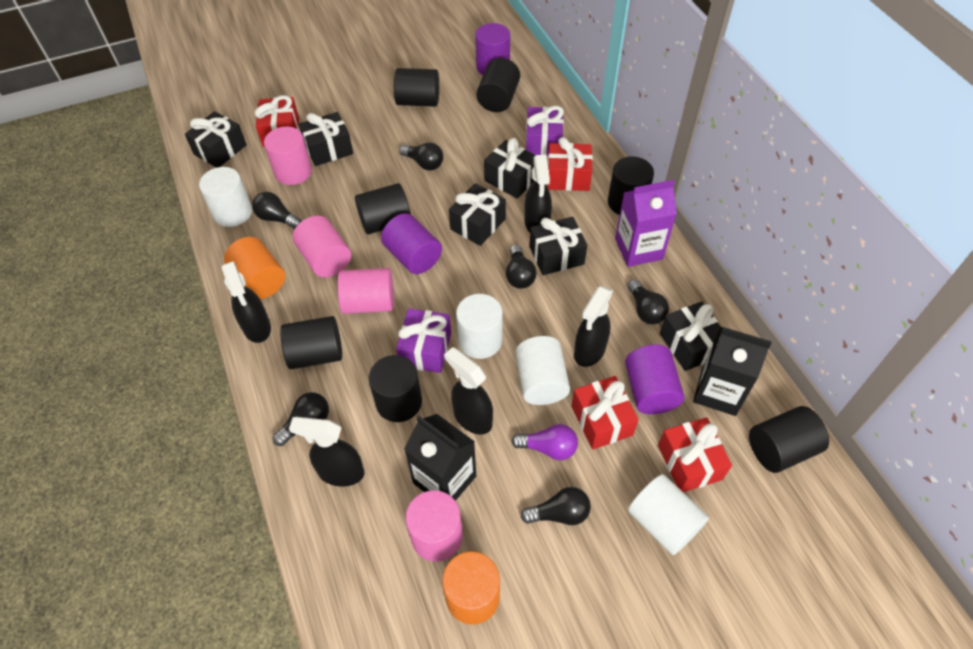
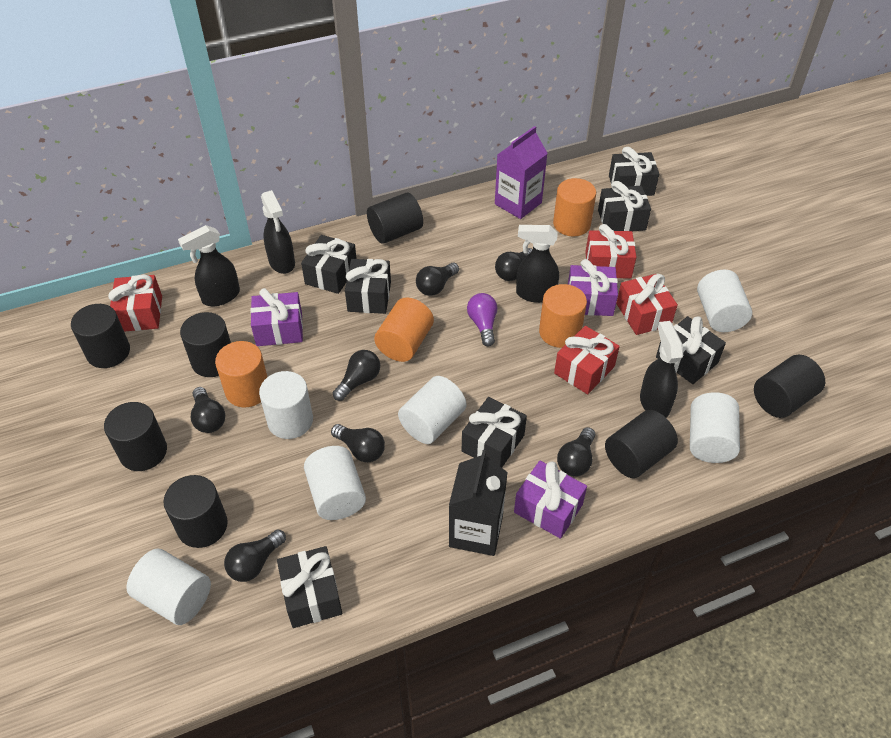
black carton: [404,414,476,501] [693,327,772,416] = 2 -> [449,450,508,556] = 1
black gift: [185,111,247,168] [299,112,353,166] [449,183,506,246] [484,138,535,199] [530,217,587,275] [660,301,721,371] = 6 -> [277,546,342,628] [301,235,357,294] [345,259,391,314] [462,397,527,468] [598,181,651,231] [609,147,659,196] [656,316,726,384] = 7
black light bulb: [252,192,302,229] [273,392,329,446] [399,142,443,171] [506,245,537,289] [521,487,591,525] [627,279,669,324] = 6 -> [191,387,225,433] [224,529,286,582] [331,424,385,462] [333,350,380,401] [416,263,459,296] [495,248,532,281] [557,427,595,476] = 7
black spray bottle: [222,261,271,343] [289,417,364,487] [444,347,493,435] [524,155,552,232] [574,286,613,367] = 5 -> [178,225,240,306] [261,190,295,274] [516,225,559,303] [640,321,683,418] = 4
orange cylinder: [224,237,285,299] [442,551,500,625] = 2 -> [215,341,267,407] [374,298,434,362] [539,284,587,348] [553,178,596,236] = 4
pink cylinder: [264,127,312,185] [293,216,351,277] [337,268,394,314] [405,490,463,562] = 4 -> none = 0
purple cylinder: [381,213,442,274] [475,23,510,75] [625,345,684,414] = 3 -> none = 0
purple gift: [396,308,451,373] [526,106,564,156] = 2 -> [250,288,303,346] [514,461,587,539] [568,259,618,316] = 3
white cylinder: [199,167,252,227] [456,294,503,359] [515,336,570,405] [628,474,709,555] = 4 -> [126,549,211,625] [259,371,313,439] [304,446,366,520] [398,376,467,444] [690,392,740,463] [697,269,752,332] = 6

